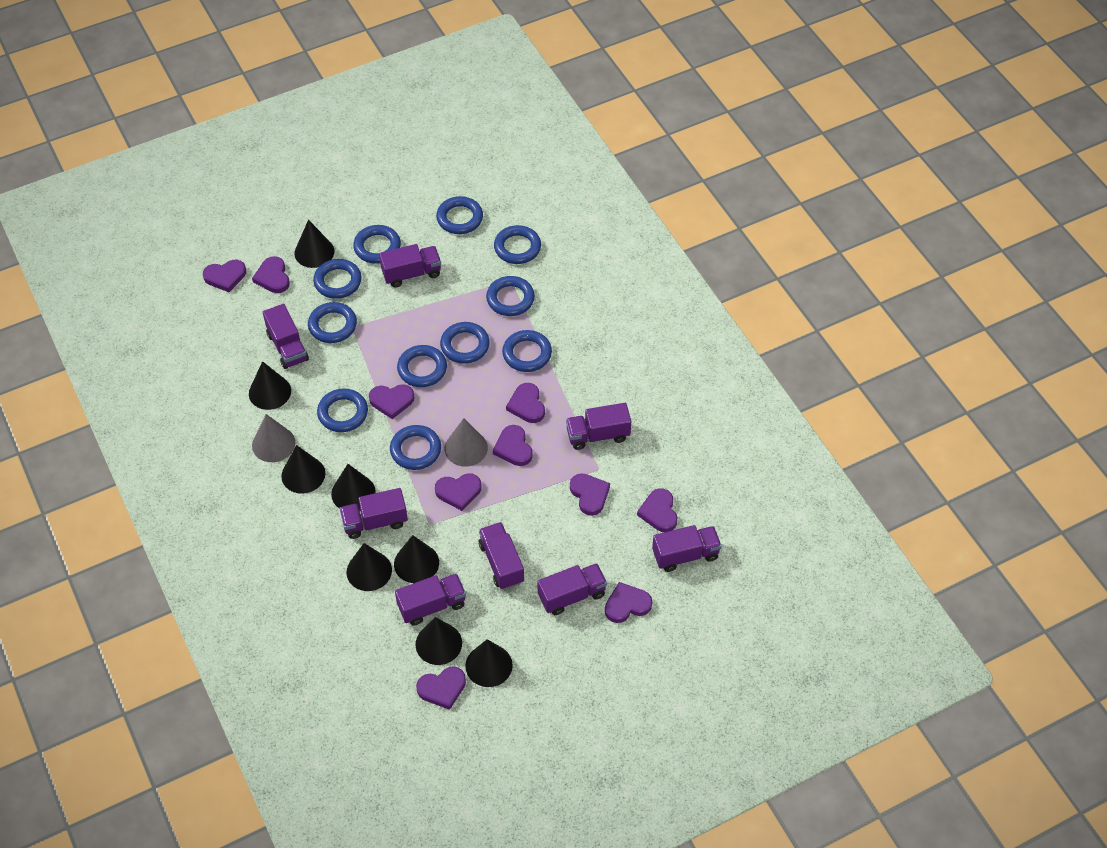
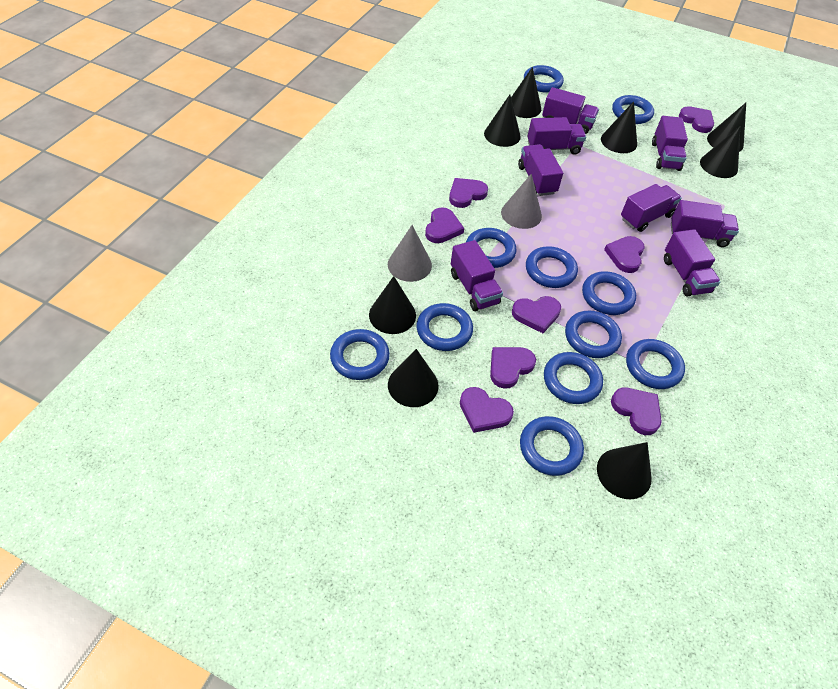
purple heart: [203,260,246,292] [252,256,290,293] [369,384,415,419] [416,666,466,710] [435,473,481,511] [493,425,533,466] [506,383,545,423] [570,473,610,516] [605,582,652,623] [637,488,677,532] = 10 -> [425,207,464,243] [449,178,488,208] [460,387,514,433] [490,347,536,389] [512,296,561,333] [604,236,645,273] [611,388,662,435] [679,106,714,133] = 8

